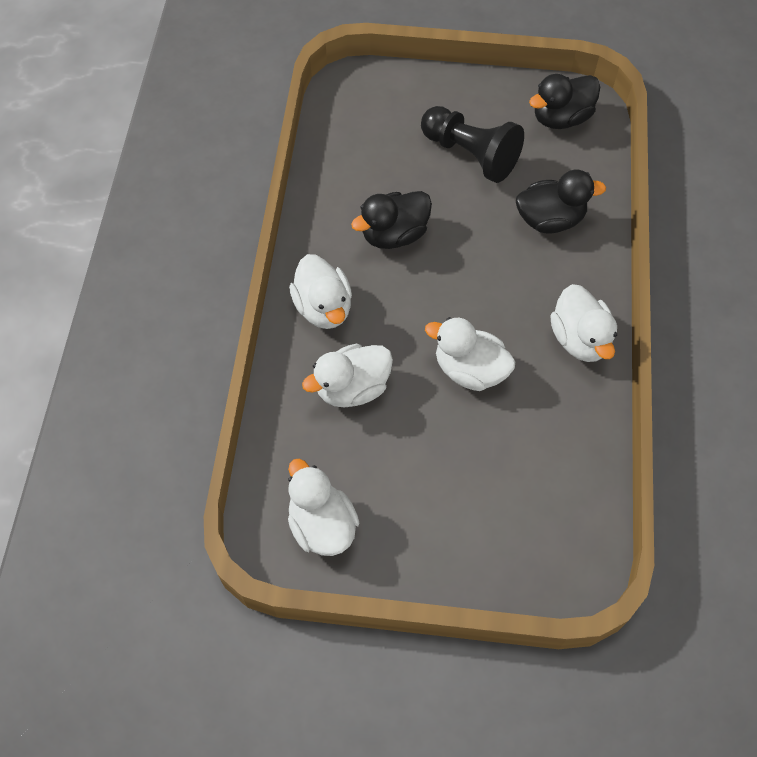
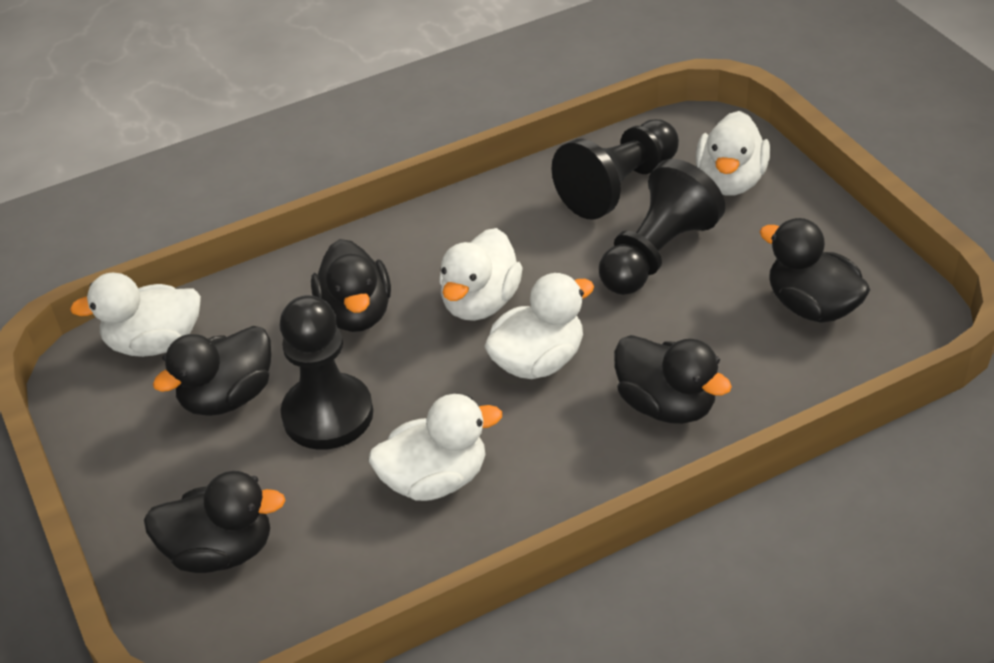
black duck: [351,191,432,249] [516,169,606,234] [529,74,600,129] = 3 -> [144,471,286,573] [153,326,271,416] [311,239,391,332] [614,335,732,424] [760,218,870,323] = 5
black pawn: [421,106,524,183] = 1 -> [279,295,373,450] [552,119,679,219] [599,159,725,295] = 3

